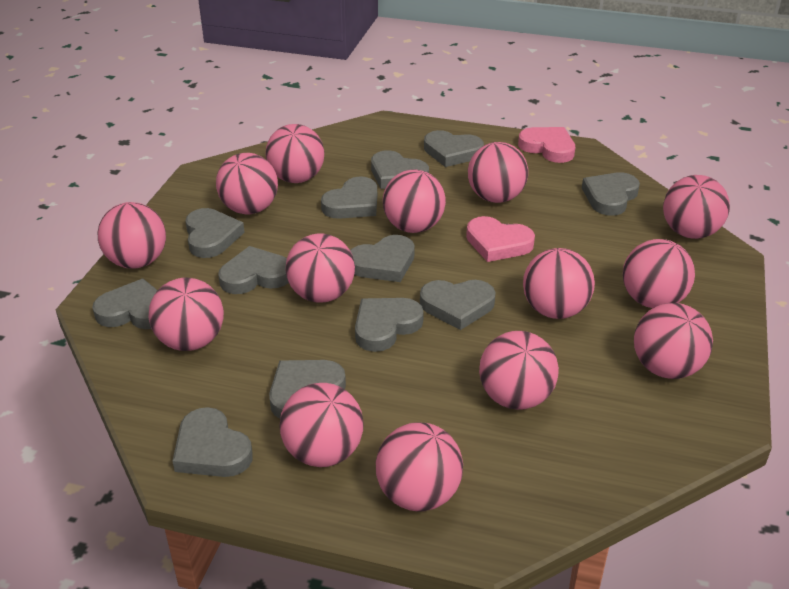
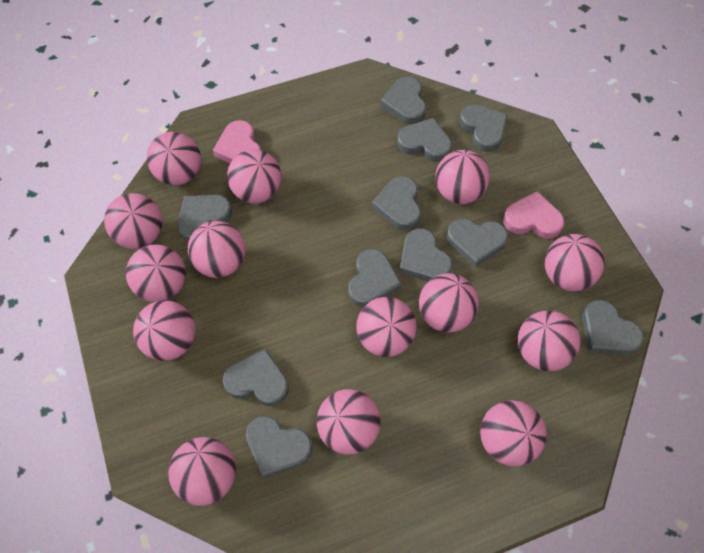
grey heart: [92,279,157,329] [172,407,253,477] [185,208,245,258] [218,246,289,294] [269,360,346,418] [321,176,377,219] [350,235,415,282] [355,298,424,352] [371,150,429,189] [420,280,496,330] [424,130,484,167] [582,172,640,216] = 12 -> [178,195,232,242] [223,349,289,406] [246,416,313,478] [348,249,402,307] [372,176,421,230] [380,77,426,124] [397,118,452,162] [399,228,452,281] [447,218,508,267] [459,104,508,152] [582,300,644,355] = 11

